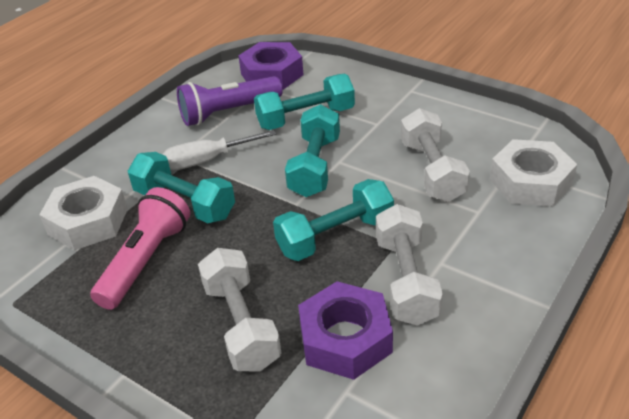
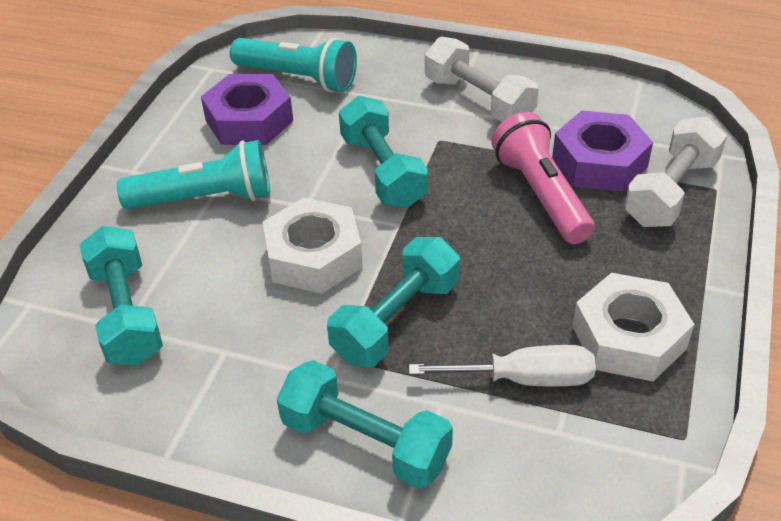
purple flashlight: [177,76,283,126] = 1 -> none = 0
turquoise flashlight: none = 0 -> [117,140,270,210] [230,37,357,92] = 2
white dumbbell: [198,248,281,372] [376,204,443,326] [401,108,470,202] = 3 -> [425,37,539,122] [624,116,727,227] = 2

